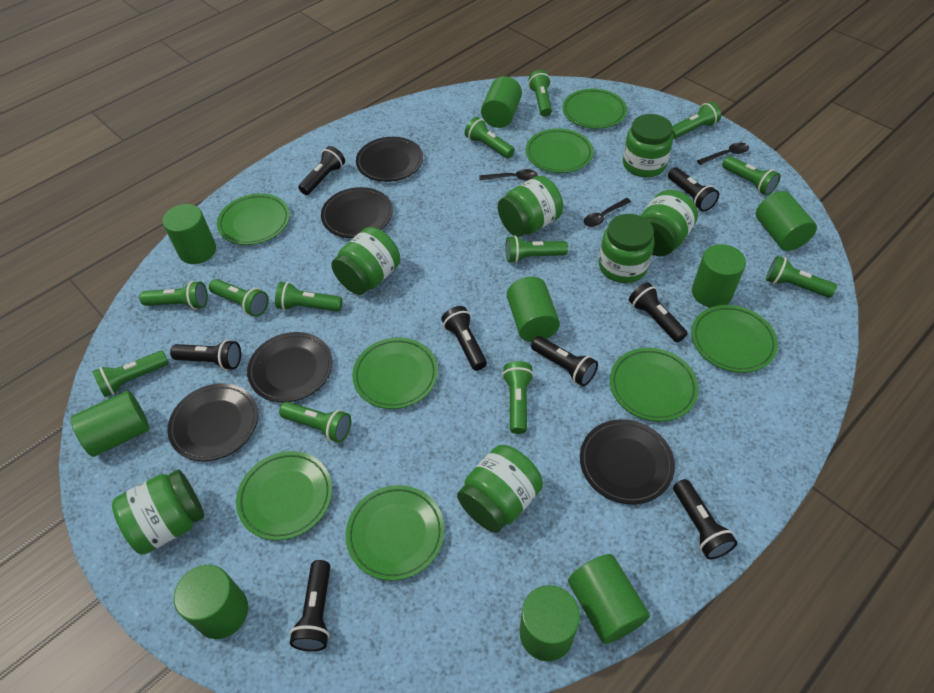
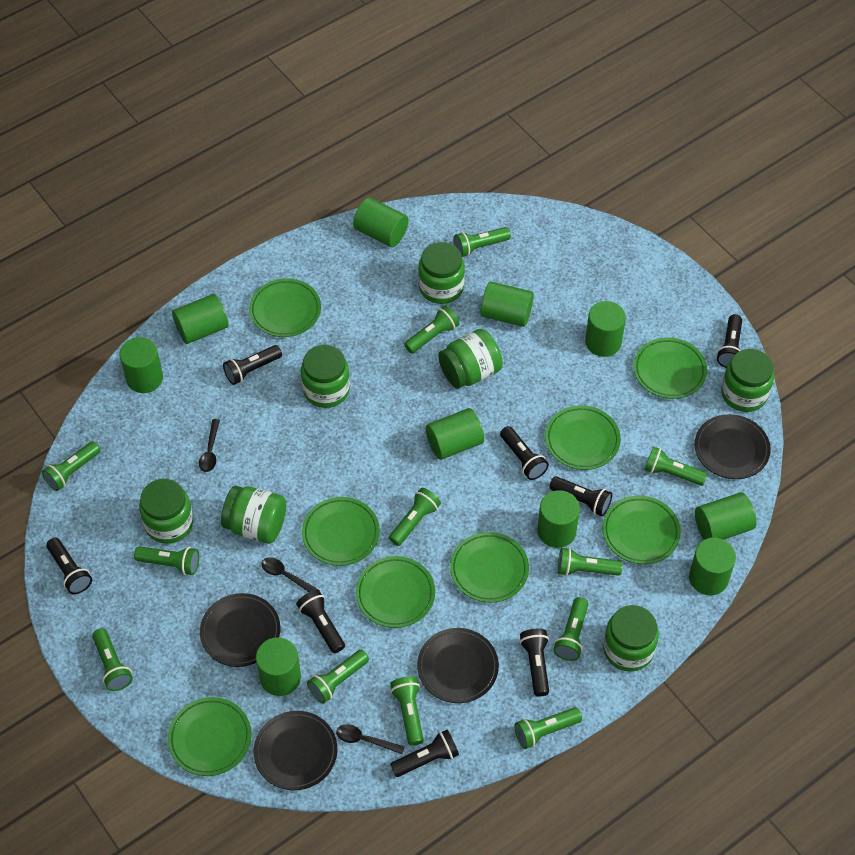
black plate: [168,383,258,461] [247,332,333,402] [321,187,393,238] [356,137,423,182] [580,419,675,505] = 5 -> [200,593,280,667] [254,711,337,790] [417,628,499,703] [695,414,771,479] = 4
green cylinder: [71,391,149,457] [163,204,216,264] [174,565,248,639] [481,76,522,128] [507,277,560,342] [519,585,580,661] [568,554,650,644] [692,244,746,307] [756,191,817,251] = 9 -> [120,337,163,393] [172,294,229,344] [256,637,301,696] [353,197,408,247] [426,408,484,460] [480,281,534,327] [537,490,580,548] [585,301,626,357] [689,538,736,596] [695,492,757,540] = 10

